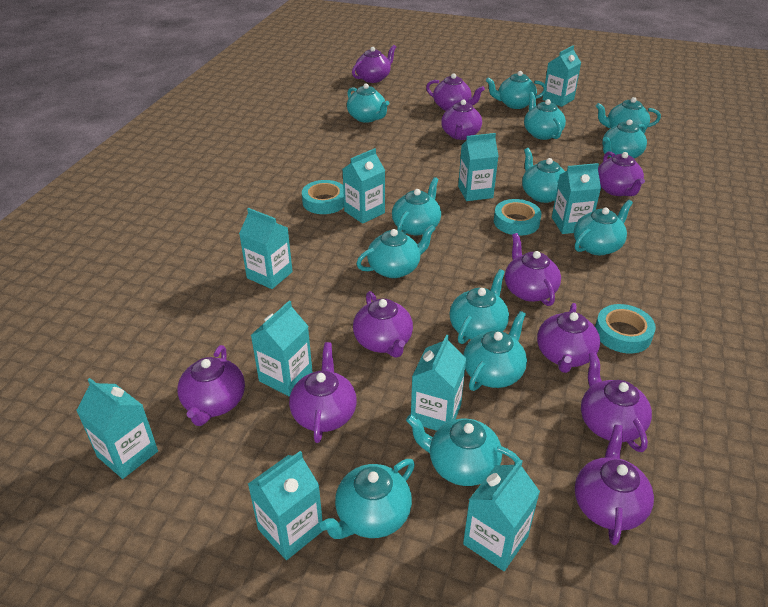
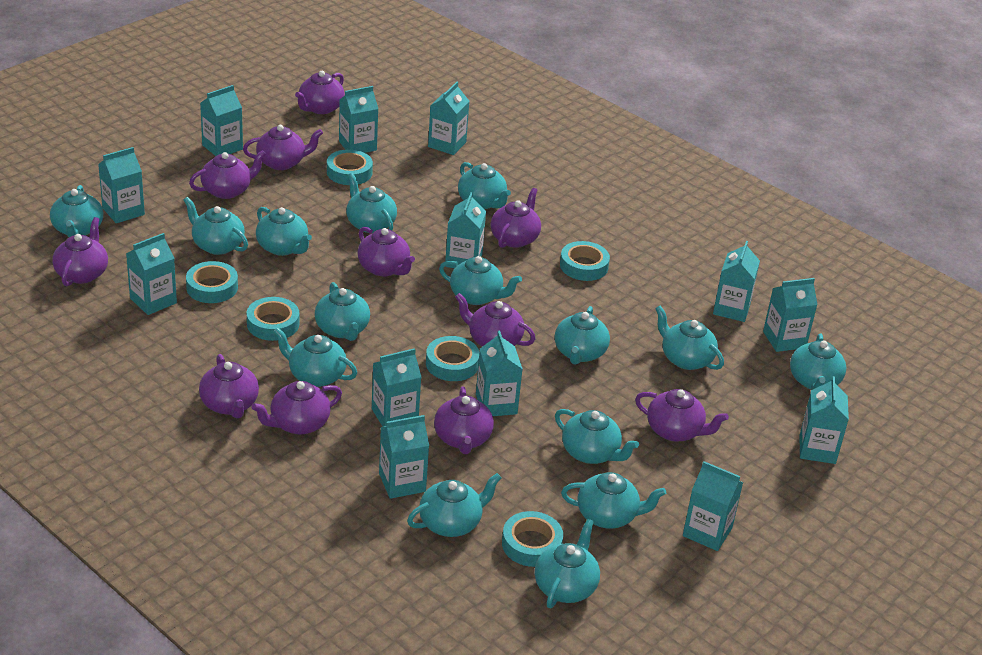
turquoise carton: [76,378,158,479] [239,208,293,289] [248,451,323,560] [251,301,312,396] [343,148,385,224] [411,335,466,431] [458,133,499,201] [463,459,540,571] [542,45,581,107] [552,163,601,234] = 10 -> [98,147,145,223] [126,233,177,315] [200,85,243,156] [339,86,378,153] [372,348,421,427] [379,415,429,499] [428,82,469,155] [445,192,486,268] [476,331,522,416] [683,461,743,551] [713,241,760,322] [763,278,818,352] [800,376,849,464] = 13
turquoise tape: [302,180,344,214] [494,199,542,236] [595,304,656,353] = 3 -> [186,261,238,303] [247,297,299,341] [327,149,373,185] [426,336,479,381] [502,511,563,567] [560,241,610,281] = 6
turquoise teapot: [320,459,415,539] [347,83,389,123] [356,225,436,278] [392,177,441,235] [406,415,520,486] [449,269,509,344] [463,311,527,391] [486,71,547,109] [522,148,565,203] [524,92,566,140] [574,200,633,255] [596,97,661,131] [602,119,647,158] = 13 -> [50,185,103,237] [184,197,248,255] [256,207,312,256] [273,327,357,387] [315,282,370,341] [346,173,397,233] [407,473,501,537] [439,256,522,305] [458,162,511,209] [535,519,600,608] [555,306,610,365] [555,409,639,464] [561,472,666,529] [655,306,724,370] [790,334,846,390] = 15

